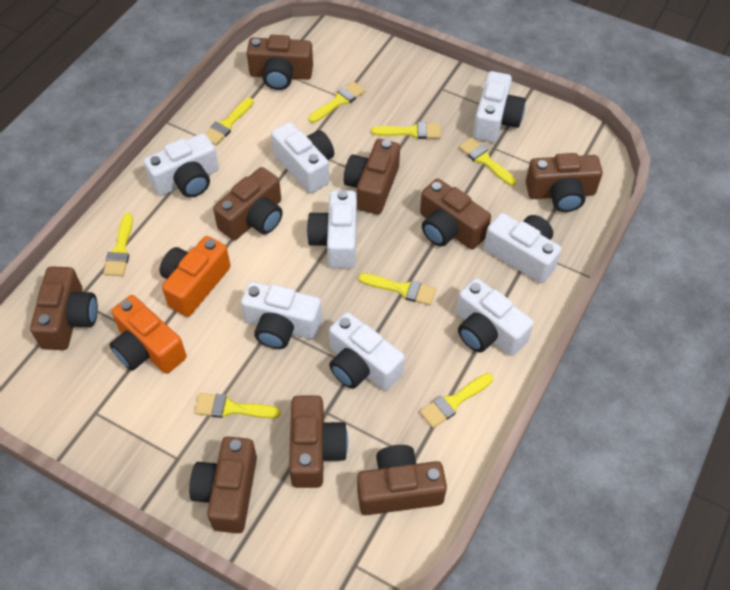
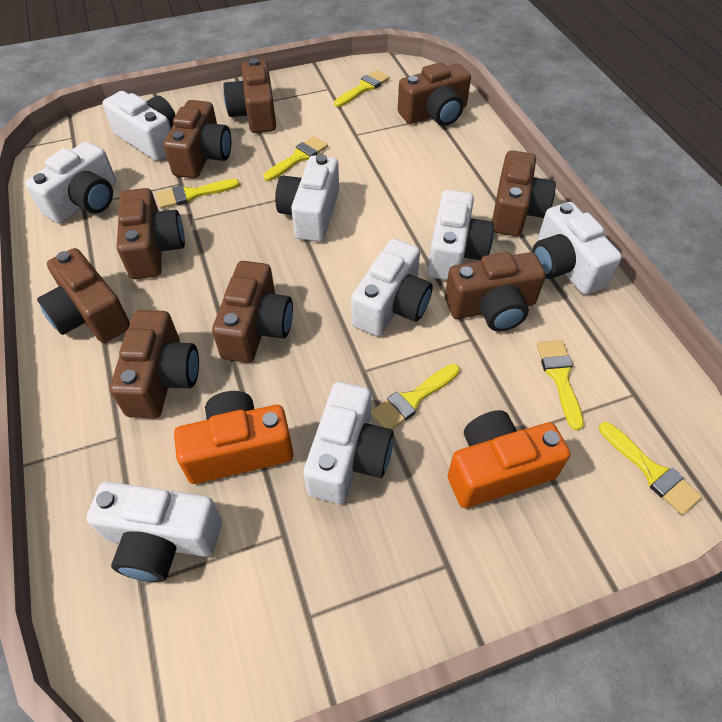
yellow brush: [103,213,133,276] [194,393,281,418] [205,98,254,145] [308,81,365,123] [358,273,436,305] [371,122,441,139] [420,373,493,428] [459,137,517,186] = 8 -> [156,179,240,209] [263,136,328,181] [334,70,390,107] [371,364,460,429] [537,340,584,431] [599,422,702,515] = 6

